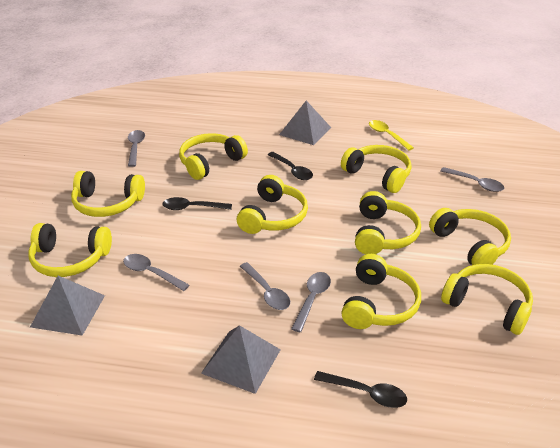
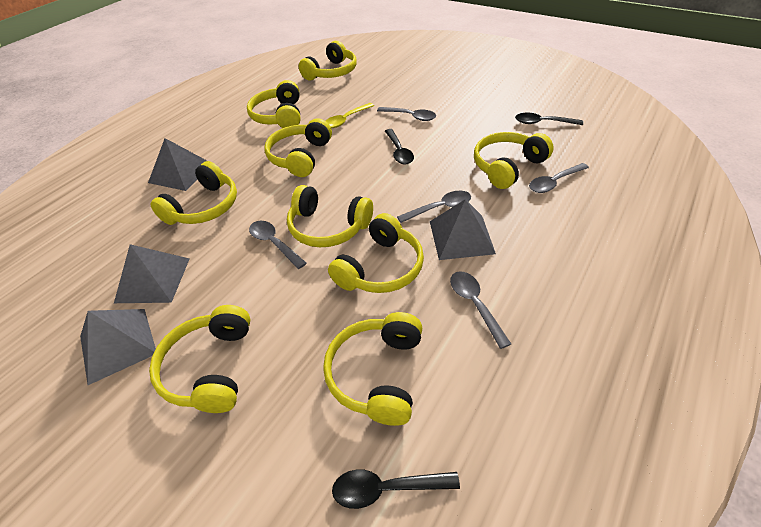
grey pyramid: [30,276,105,336] [201,325,281,394] [279,101,331,145] = 3 -> [80,309,156,385] [114,244,190,303] [148,138,207,191] [430,199,496,260] = 4

